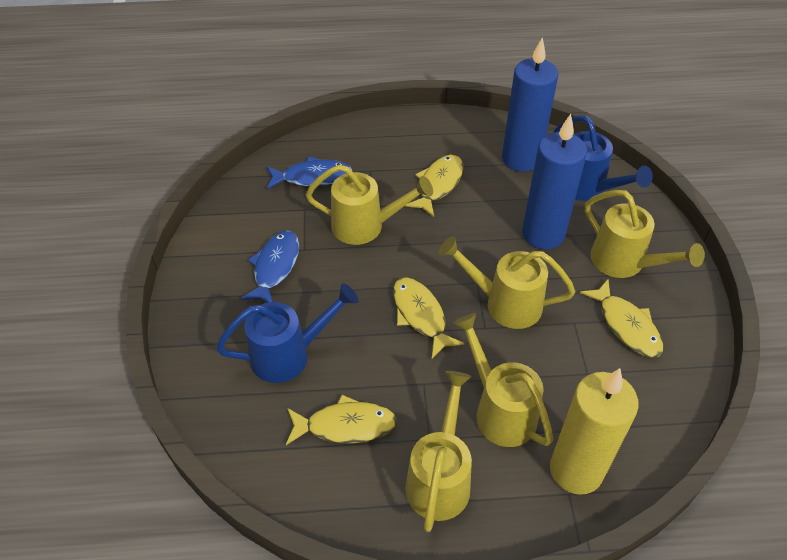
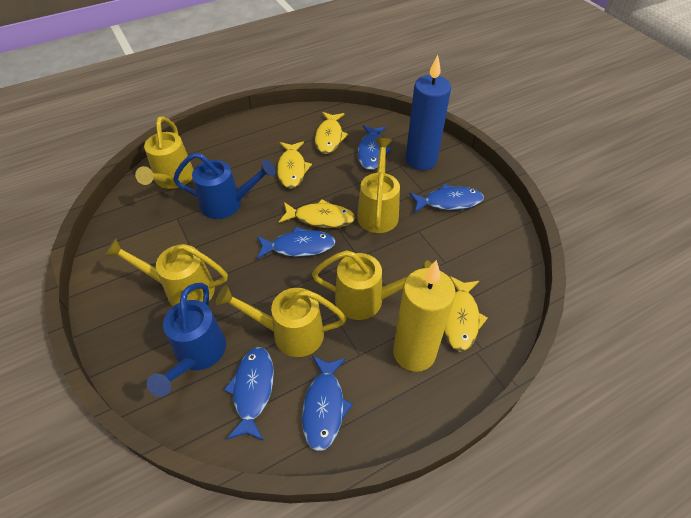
blue candle: [502,37,558,172] [522,114,587,250] = 2 -> [406,55,451,170] = 1
blue fish: [240,231,299,303] [266,157,353,189] = 2 -> [224,347,274,441] [257,227,336,259] [302,356,353,451] [358,125,392,170] [409,184,484,212] = 5

